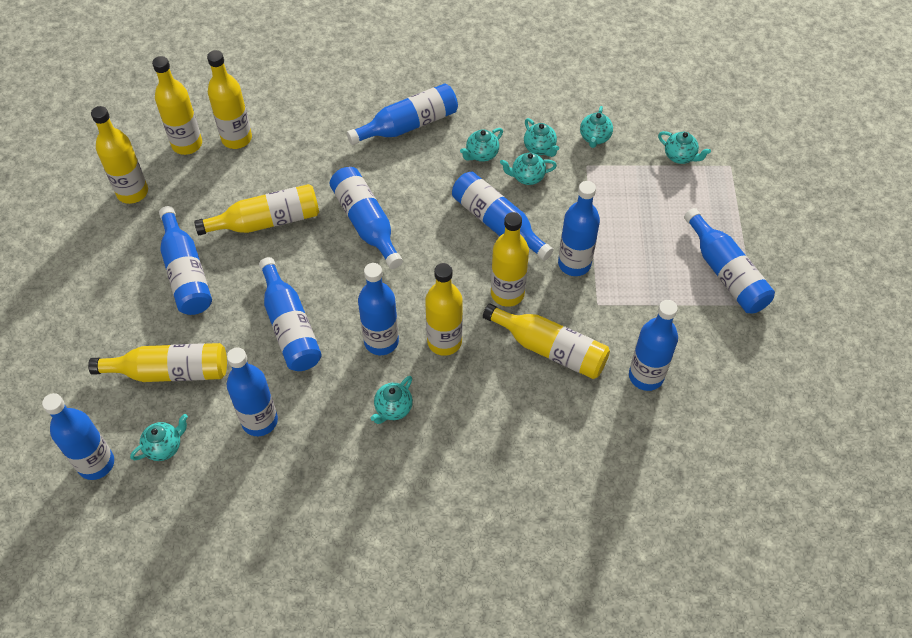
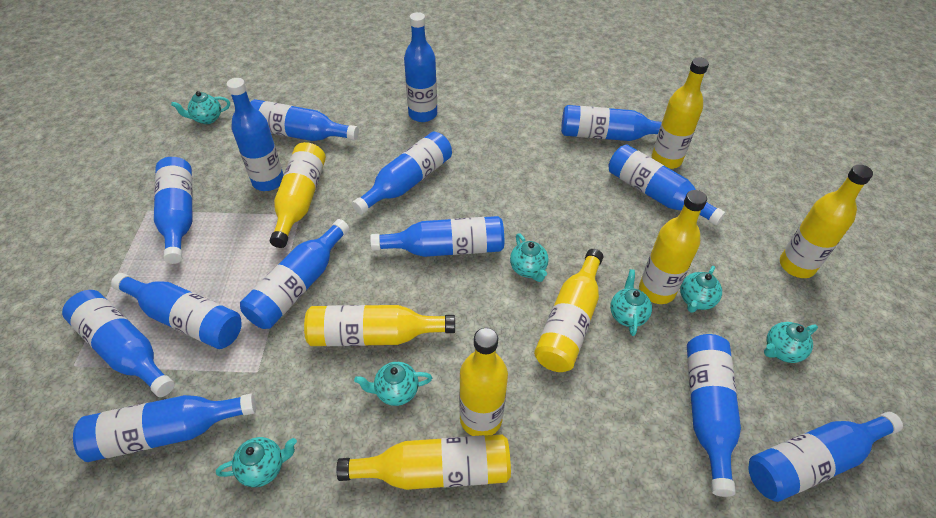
blue bottle: [42,393,114,480] [159,206,212,315] [227,348,278,436] [259,257,322,371] [329,167,403,269] [347,83,458,145] [358,263,399,355] [452,172,553,261] [558,181,600,276] [629,300,678,391] [684,208,775,314] = 11 -> [62,290,175,397] [73,393,256,462] [111,273,242,349] [154,157,193,264] [227,78,284,191] [240,219,349,329] [250,99,359,141] [352,132,452,215] [370,216,504,257] [404,12,437,122] [561,105,662,141] [608,144,726,226] [687,334,741,497] [748,412,903,502] = 14

